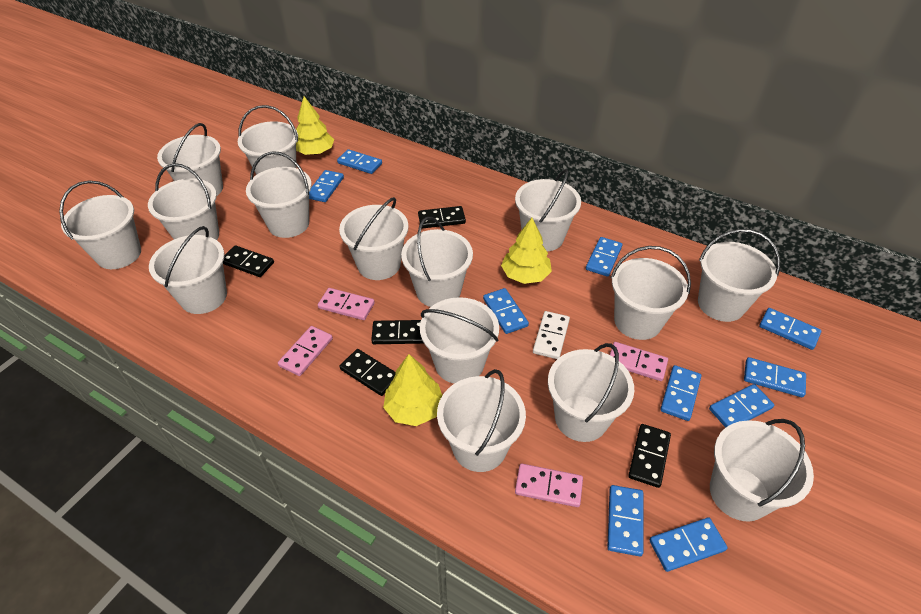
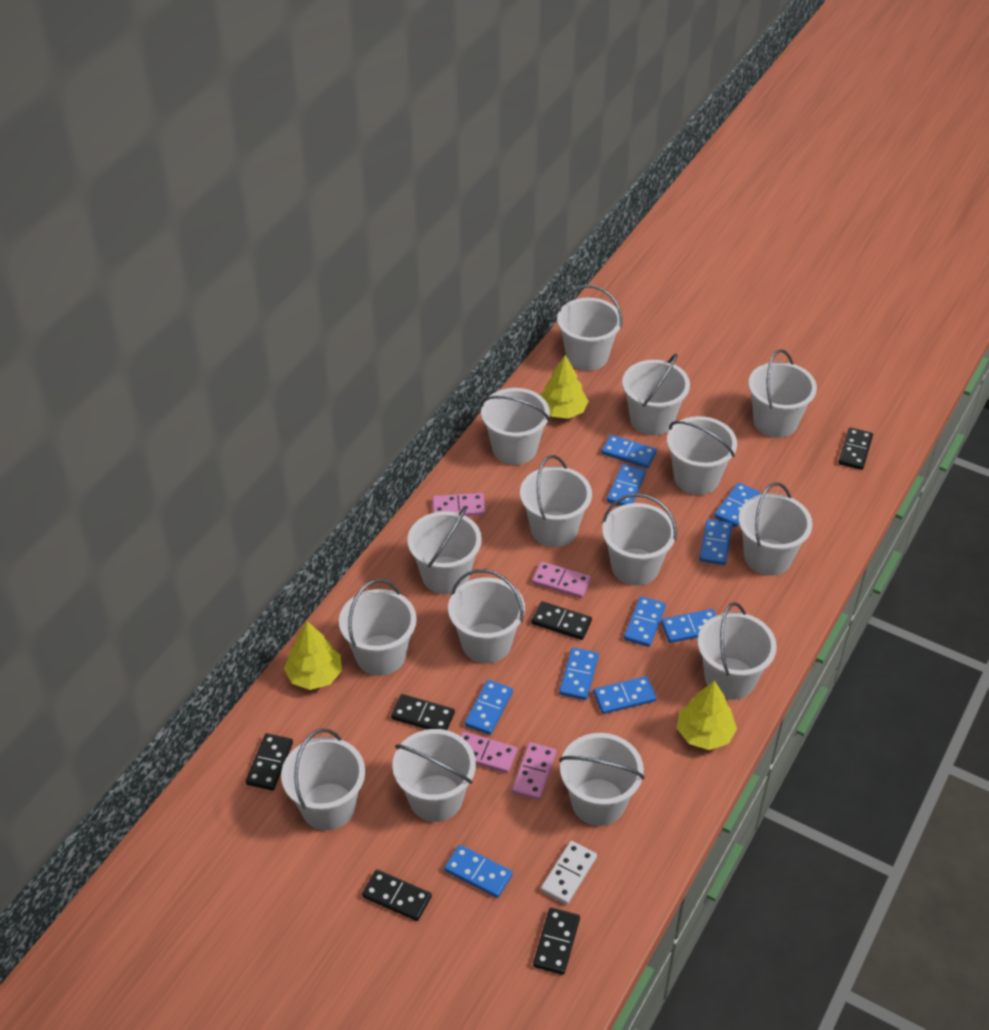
black domino: [223,245,274,277] [340,349,396,396] [371,320,424,344] [418,206,466,229] [628,424,671,488] = 5 -> [246,733,293,790] [362,870,432,921] [391,694,455,730] [531,601,592,640] [533,908,580,975] [838,427,873,470] = 6

